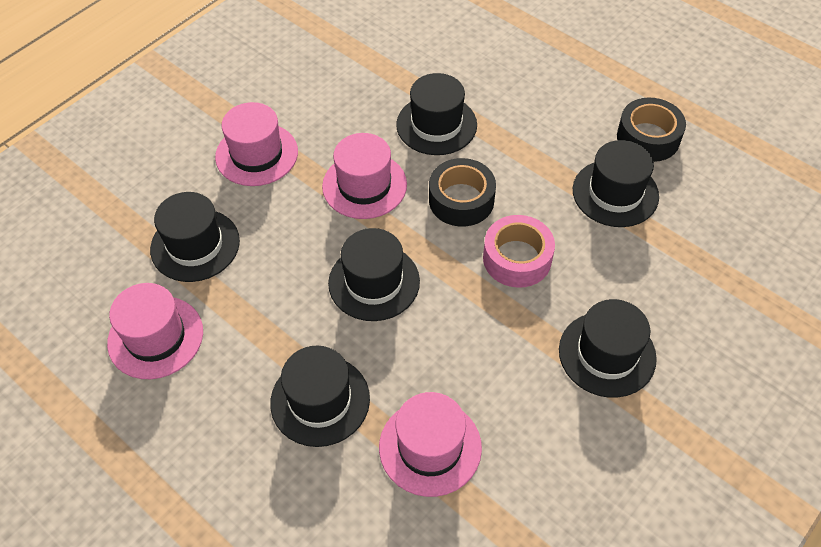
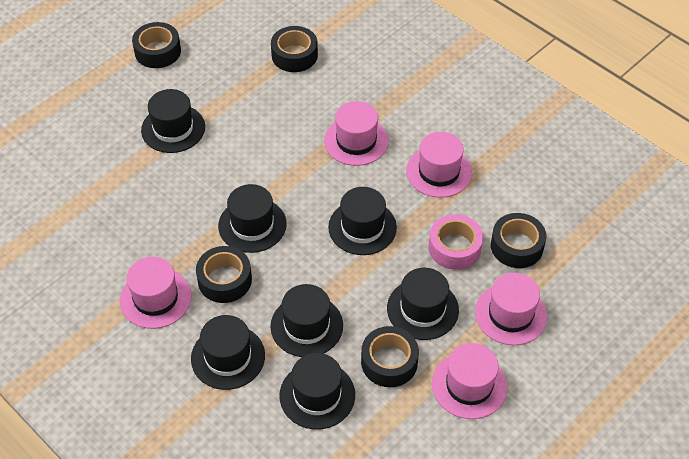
black hat: [150,192,240,282] [270,346,370,447] [328,228,420,321] [396,73,477,155] [559,299,657,398] [573,140,659,227] = 6 -> [141,89,205,153] [191,315,265,390] [218,184,287,253] [271,284,343,357] [280,353,355,430] [328,187,397,255] [387,268,459,340] = 7
black tape: [429,158,496,227] [617,98,686,162] = 2 -> [132,22,181,68] [196,246,252,303] [271,26,318,72] [361,326,419,387] [491,213,546,268] = 5
pink hat: [107,283,203,379] [215,102,298,186] [322,133,407,219] [379,392,482,497] = 4 -> [120,257,192,329] [324,101,389,166] [406,132,472,198] [432,343,507,419] [475,273,547,345] = 5

